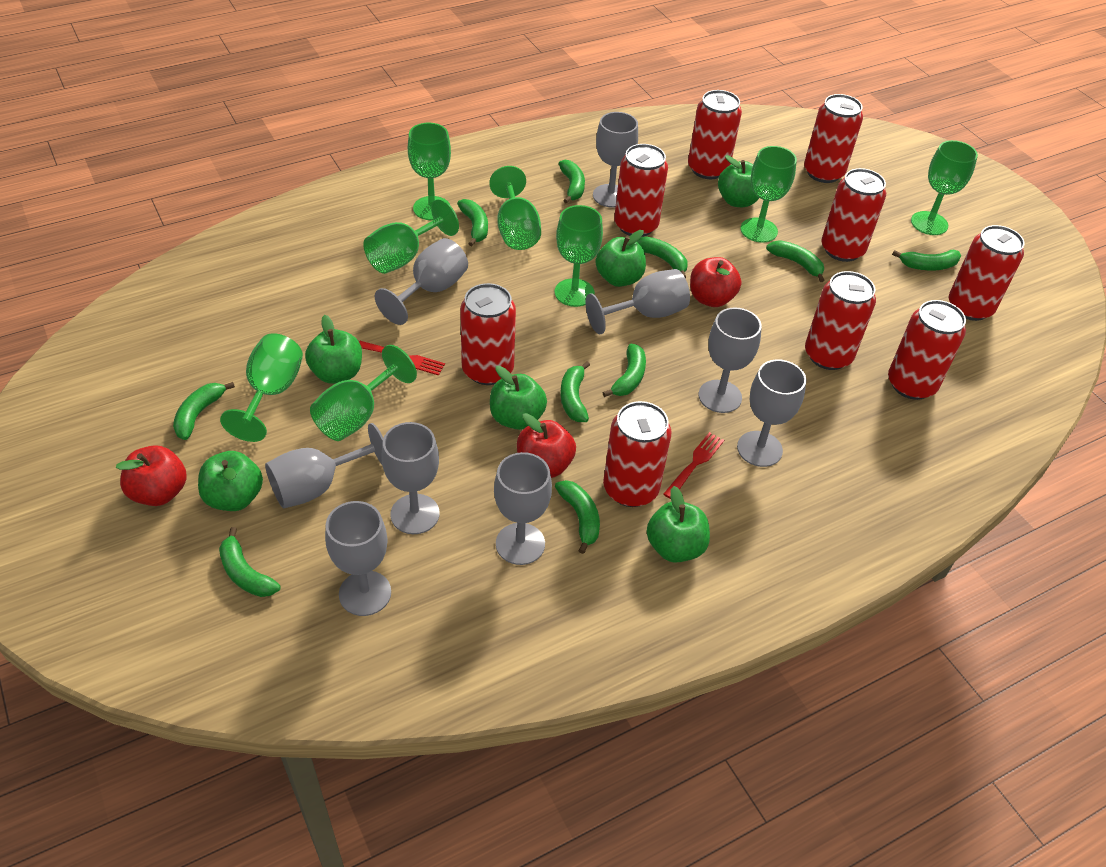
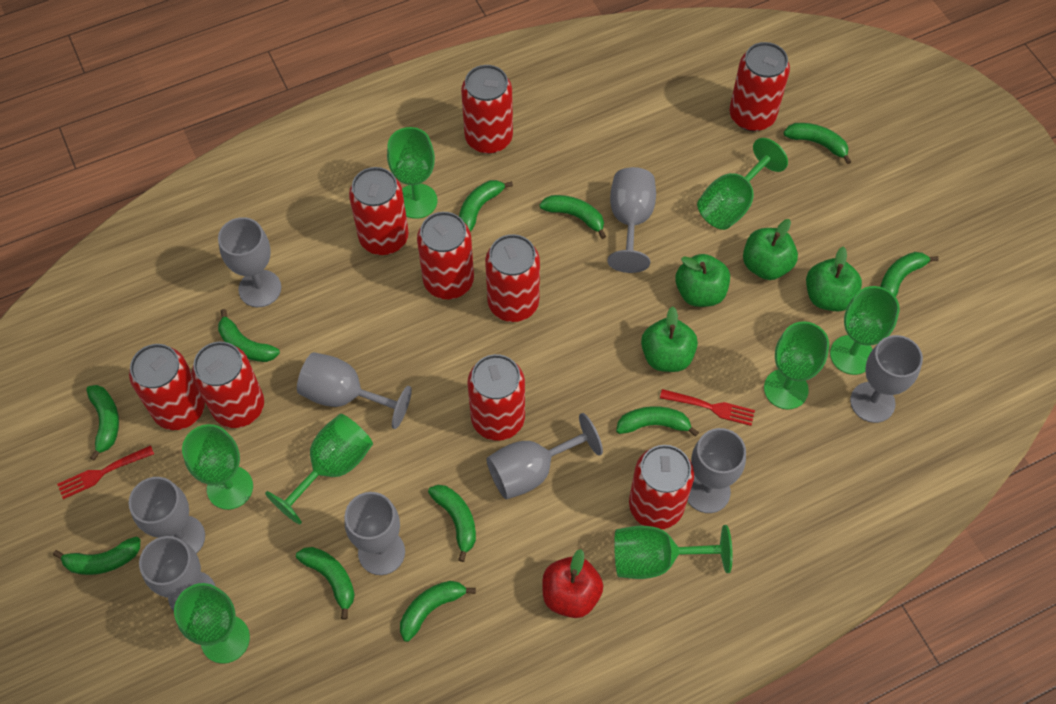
green apple: [198,451,263,511] [305,315,362,384] [490,366,547,430] [596,230,646,287] [646,486,710,563] [718,155,759,207] = 6 -> [641,306,698,372] [675,254,730,307] [743,219,798,280] [806,247,862,312] = 4
green banana: [173,382,235,440] [219,527,280,597] [457,199,488,246] [555,480,600,554] [558,160,585,204] [560,362,590,422] [602,344,646,397] [637,236,688,278] [766,240,824,282] [892,249,961,270] = 10 -> [53,536,140,575] [86,385,119,461] [218,309,280,362] [296,547,355,620] [400,581,476,642] [428,485,476,562] [459,180,513,232] [540,195,606,239] [616,406,699,437] [784,123,852,164] [880,252,939,297] = 11
red apple: [116,445,187,506] [517,413,576,478] [690,257,741,307] = 3 -> [542,549,603,618] = 1

